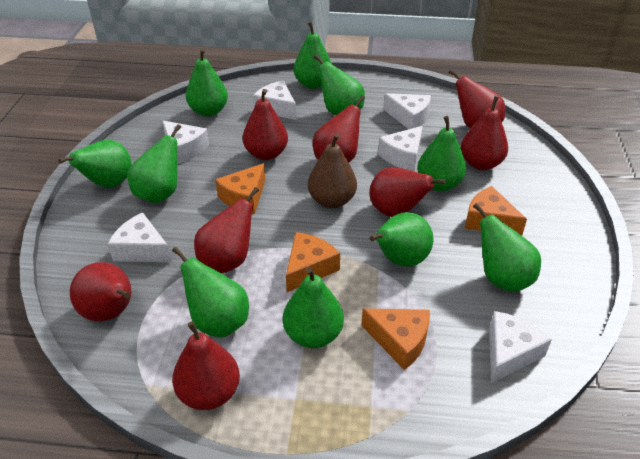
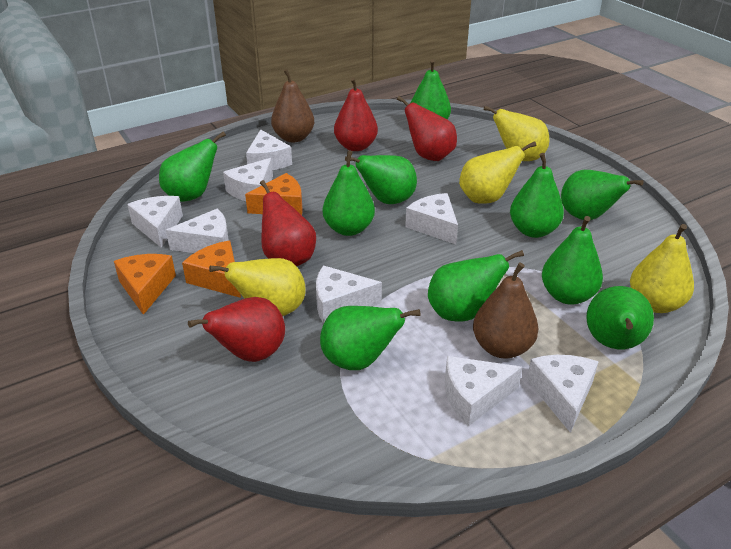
brown pear: [308,134,357,208] = 1 -> [271,69,314,142] [473,263,539,359] = 2
orange cheese: [215,163,265,214] [286,232,340,292] [361,309,430,370] [465,186,527,236] = 4 -> [114,254,176,315] [182,240,241,298] [245,173,303,215] = 3
red pear: [70,262,131,321] [172,321,240,410] [194,187,259,273] [243,89,288,160] [313,95,365,162] [369,167,446,217] [449,69,506,129] [461,96,508,170] = 8 -> [188,297,285,362] [260,180,316,266] [334,78,378,151] [397,96,457,161] = 4
white cheese: [108,212,172,262] [162,121,209,164] [253,81,296,120] [378,126,423,171] [383,93,431,129] [489,311,552,383] = 6 -> [127,196,183,248] [166,209,229,253] [223,158,273,201] [246,129,292,170] [316,266,382,324] [405,193,458,244] [445,356,522,426] [527,355,599,433] = 8
yellow pear: none = 0 -> [209,258,306,316] [459,141,536,204] [484,106,550,161] [630,224,694,313] = 4

